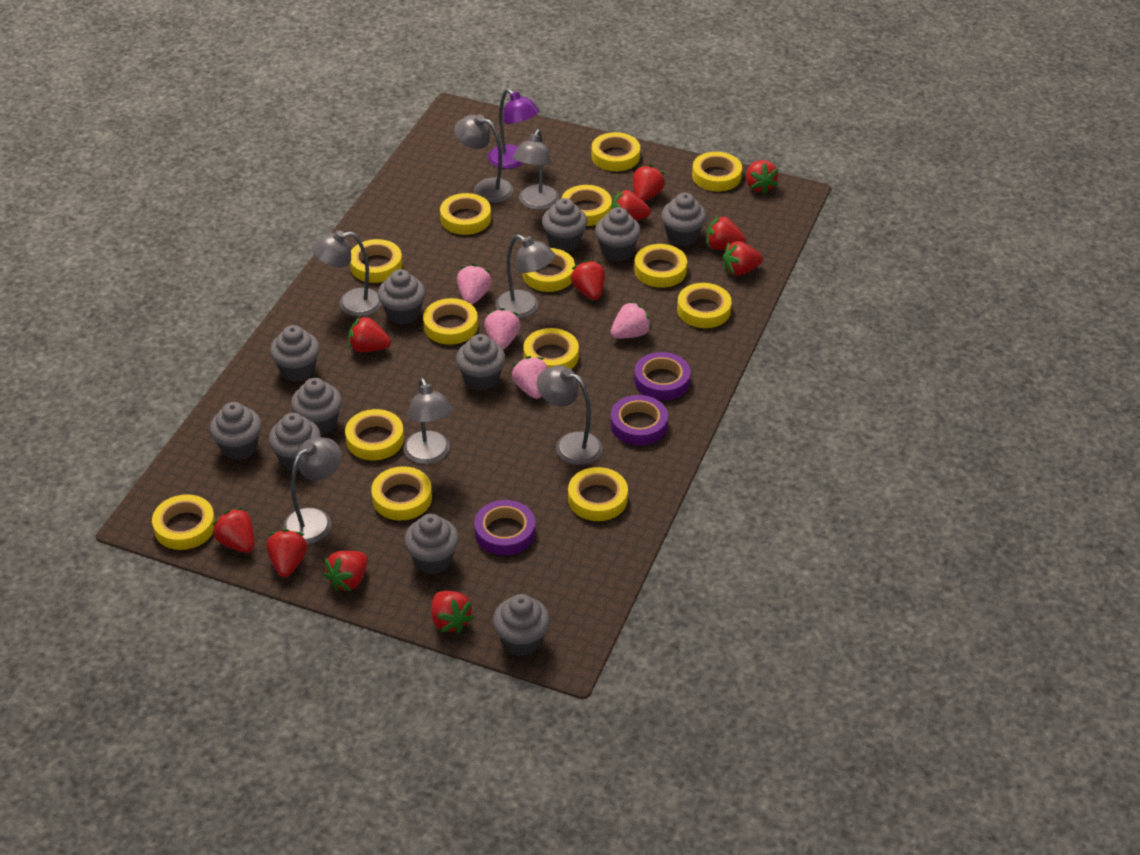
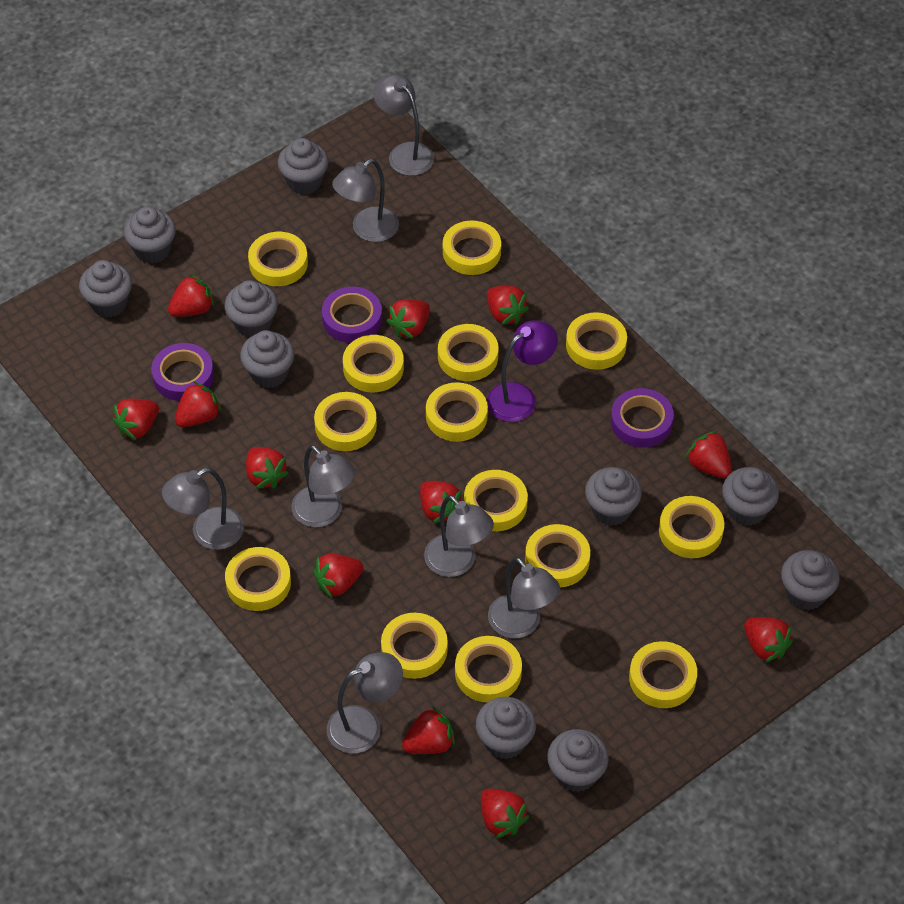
grey cupcake: [210,402,262,460] [269,413,321,471] [270,325,320,382] [291,378,342,435] [378,269,426,325] [404,514,459,574] [456,334,506,391] [493,594,550,656] [542,198,587,252] [595,207,641,261] [661,193,707,246] = 11 -> [79,260,132,318] [124,206,176,264] [224,280,278,337] [240,330,295,388] [278,138,328,195] [476,697,536,759] [547,729,609,792] [585,467,642,526] [722,467,779,526] [781,550,840,610] = 10
pink strawberry: [457,264,492,305] [484,308,520,349] [512,356,548,399] [611,301,652,339] = 4 -> none = 0
red strawberry: [212,507,254,553] [266,529,307,577] [323,551,368,591] [348,316,391,352] [431,591,474,633] [570,260,605,300] [612,189,651,221] [633,164,665,201] [707,216,746,250] [723,241,763,276] [746,160,778,194] = 11 -> [113,399,159,440] [168,274,214,317] [175,382,222,427] [246,447,288,489] [313,554,364,598] [387,299,430,339] [402,706,455,754] [420,481,461,523] [481,789,529,838] [487,286,529,325] [685,431,732,478] [744,617,793,663] = 12

